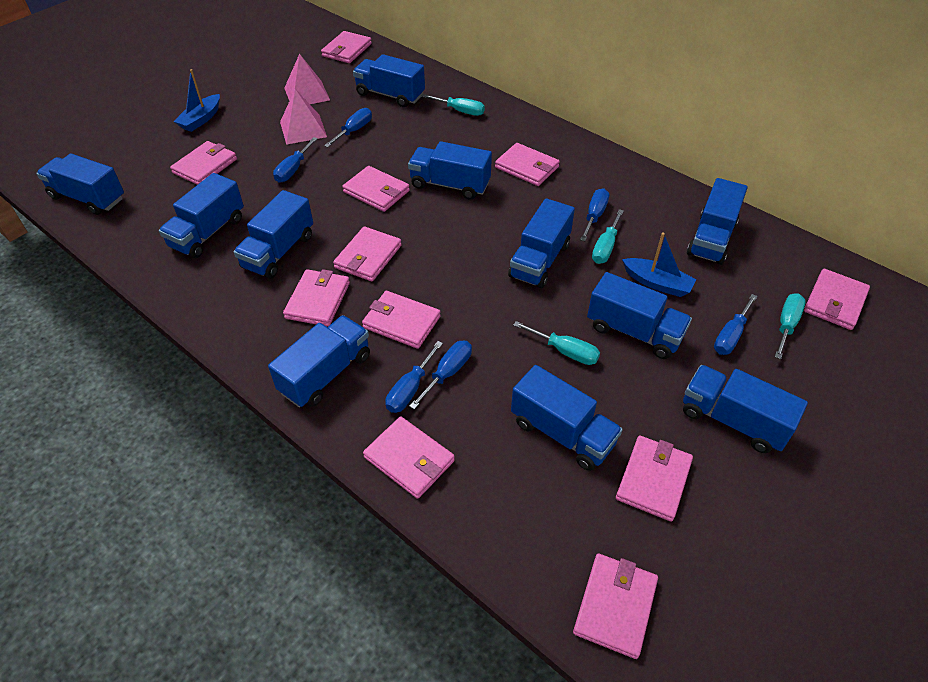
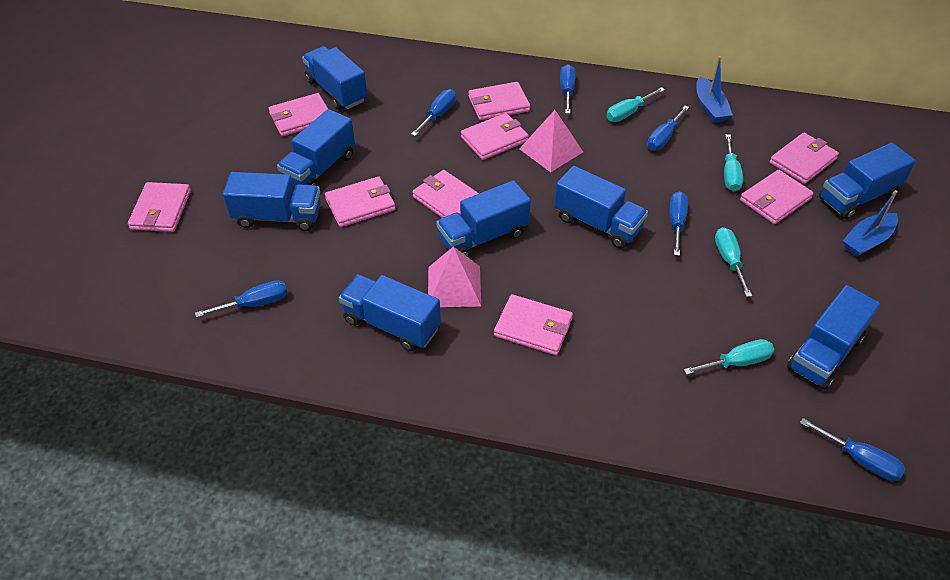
blue truck: [36,153,124,215] [159,173,244,258] [234,190,313,279] [268,315,370,407] [353,54,425,107] [408,141,492,200] [508,198,575,288] [511,365,623,471] [587,272,692,359] [683,365,808,453] [687,178,748,265] = 11 -> [223,172,321,231] [277,109,355,186] [302,46,367,110] [339,275,441,351] [436,180,531,257] [554,166,648,249] [787,285,880,390] [819,143,916,219] = 8
pink wallet: [170,141,237,185] [283,269,350,327] [321,31,372,63] [333,226,402,281] [342,166,410,212] [362,291,441,349] [363,416,455,499] [495,143,560,186] [573,554,658,659] [616,436,693,522] [804,269,870,330] = 11 -> [128,182,191,232] [268,93,328,136] [325,176,395,227] [412,170,479,218] [461,113,529,160] [468,82,530,120] [494,294,573,355] [740,170,814,224] [769,133,839,184] = 9

